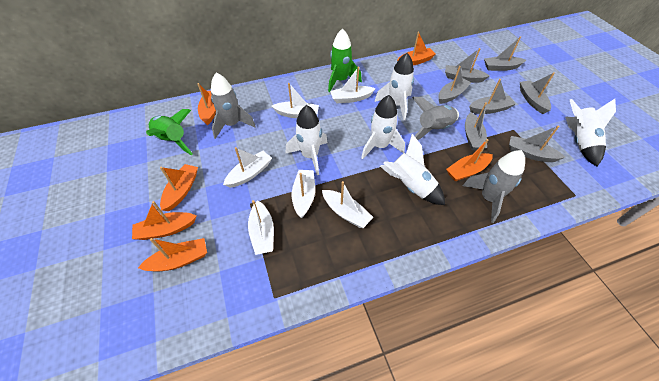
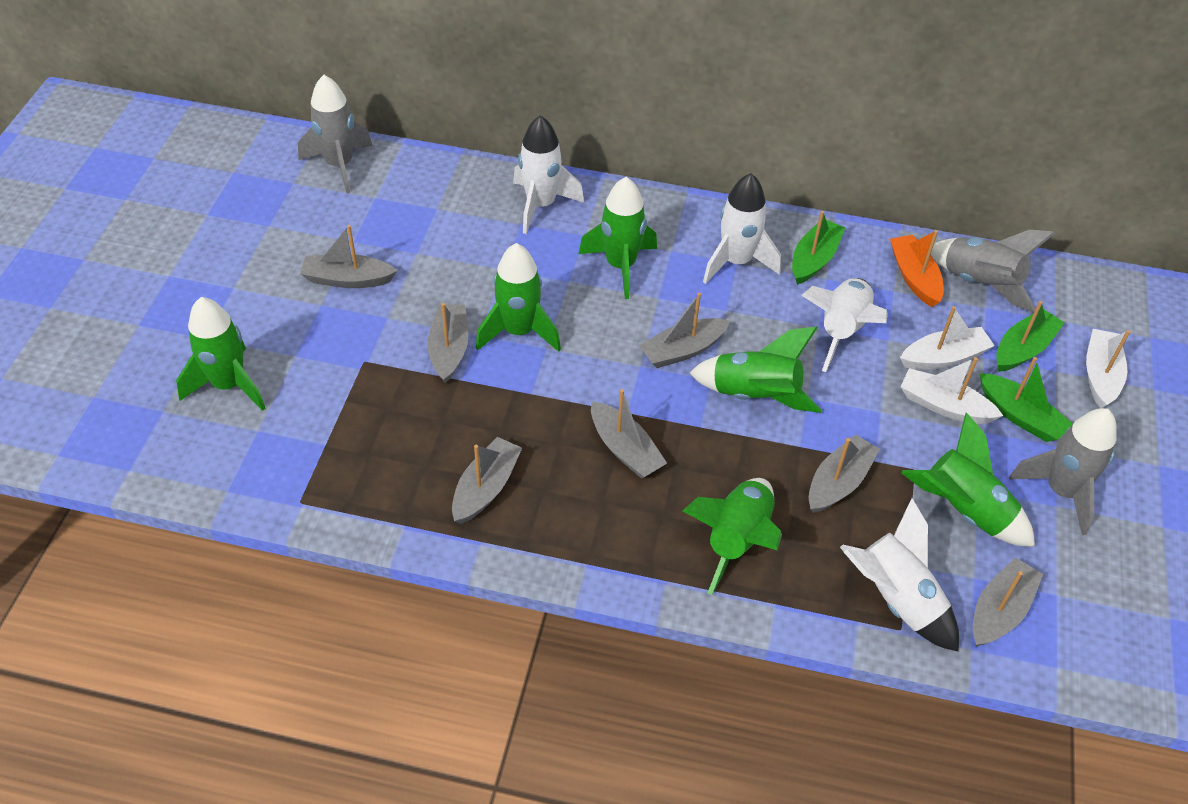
green boat: none = 0 -> [792,211,845,285] [979,357,1073,442] [996,301,1065,372] = 3
green rocket: [146,109,193,155] [328,28,362,92] = 2 -> [176,297,265,411] [476,243,561,352] [579,177,657,299] [683,478,782,595] [690,327,822,413] [901,413,1035,547] = 6
orange boat: [132,201,197,240] [138,238,207,272] [160,164,198,211] [197,83,216,125] [397,32,436,66] [446,139,493,181] = 6 -> [890,230,944,307] = 1
white boat: [223,147,272,188] [248,200,274,255] [272,83,319,118] [292,170,315,218] [322,181,373,228] [330,67,376,103] = 6 -> [900,306,995,370] [900,357,1003,424] [1086,329,1131,408] = 3
white rocket: [286,105,328,175] [361,95,405,159] [374,53,414,120] [380,134,445,205] [565,99,616,166] = 5 -> [513,115,584,234] [703,173,781,284] [801,278,888,372] [840,498,959,652] = 4

